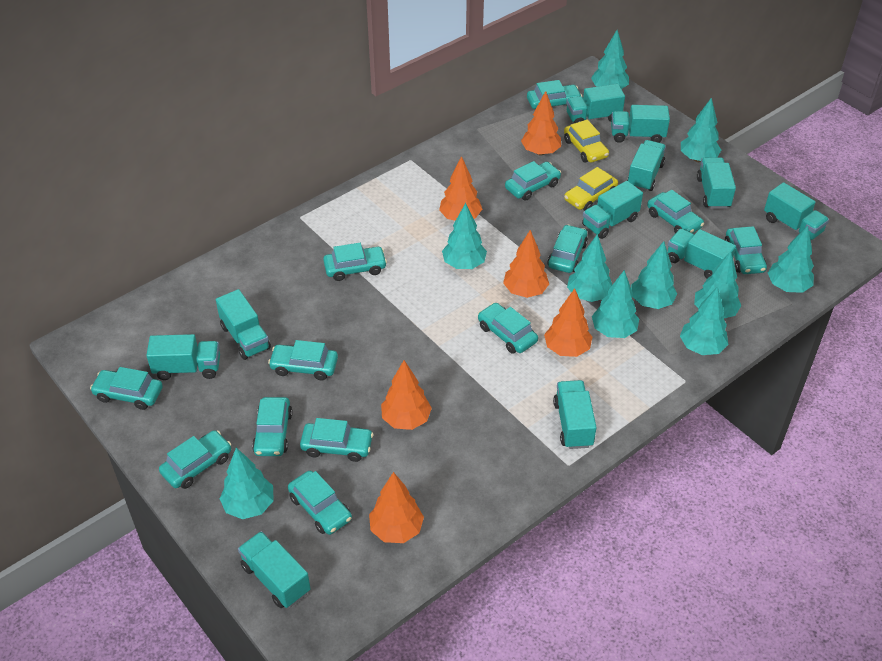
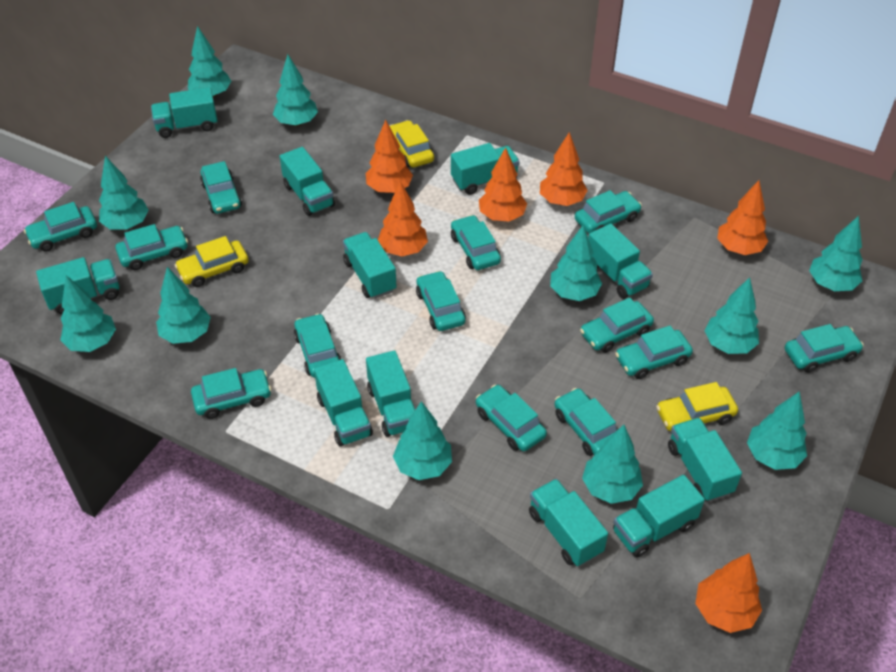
turquoise tree: [220,448,274,519] [442,203,487,269] [567,234,612,302] [591,30,629,89] [592,270,639,338] [631,241,677,309] [680,287,728,355] [681,97,721,162] [694,251,741,319] [768,226,814,293] = 10 -> [60,275,116,352] [99,156,149,229] [156,267,211,344] [188,26,231,98] [273,54,318,126] [393,401,452,480] [550,225,602,301] [582,425,643,504] [704,277,759,354] [747,391,807,470] [809,216,863,291] = 11
yellow car: [564,120,609,163] [564,167,618,211] = 2 -> [175,236,249,287] [390,120,434,168] [656,382,738,431] = 3

